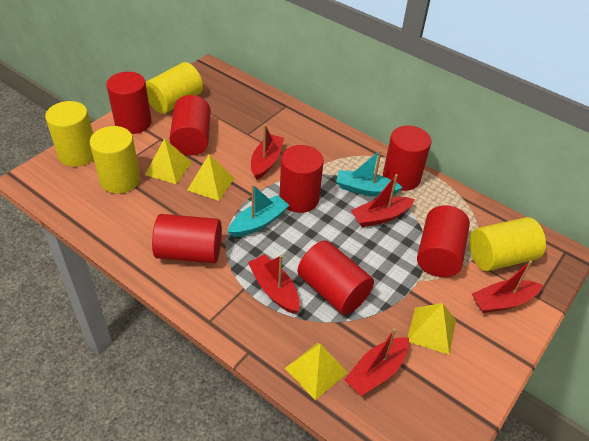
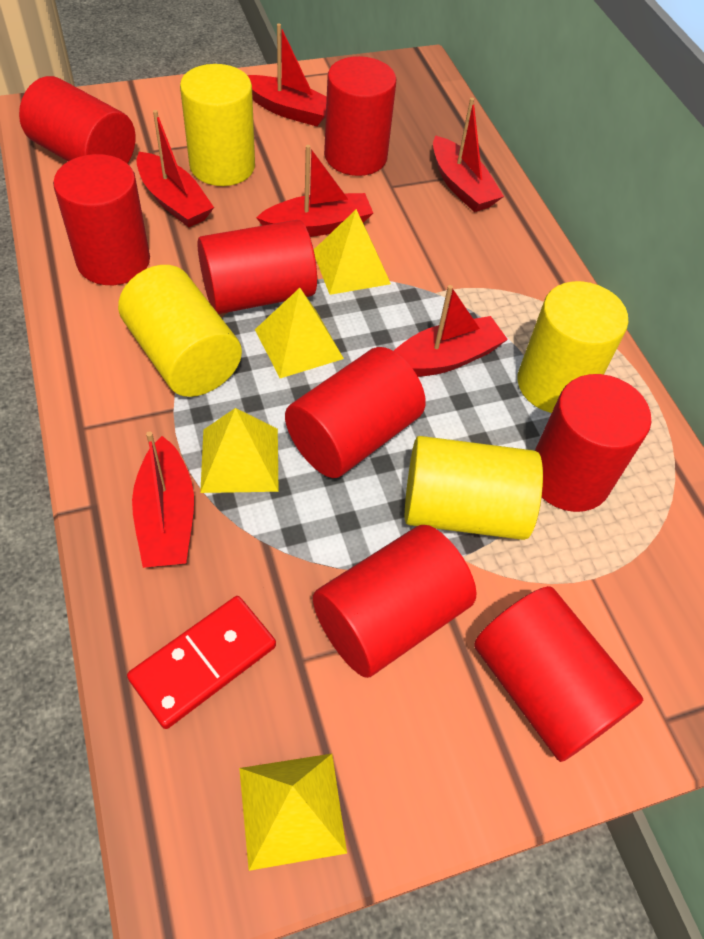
red boat: [248,254,300,314] [251,124,284,180] [344,328,409,396] [351,174,415,227] [472,261,543,313] = 5 -> [132,431,194,568] [136,110,214,228] [247,23,327,126] [256,145,373,237] [394,285,508,377] [433,98,504,212] = 6
red cylinder: [107,72,152,134] [152,214,222,263] [169,95,211,156] [280,145,324,213] [297,240,374,315] [383,126,431,191] [417,205,470,277] = 7 -> [19,76,135,164] [53,154,150,285] [197,220,317,314] [285,347,426,478] [313,525,477,678] [324,56,396,176] [474,586,643,762] [535,374,651,512] = 8
red domino: none = 0 -> [127,596,276,729] = 1
turquoise boat: [228,184,290,237] [336,150,403,197] = 2 -> none = 0

